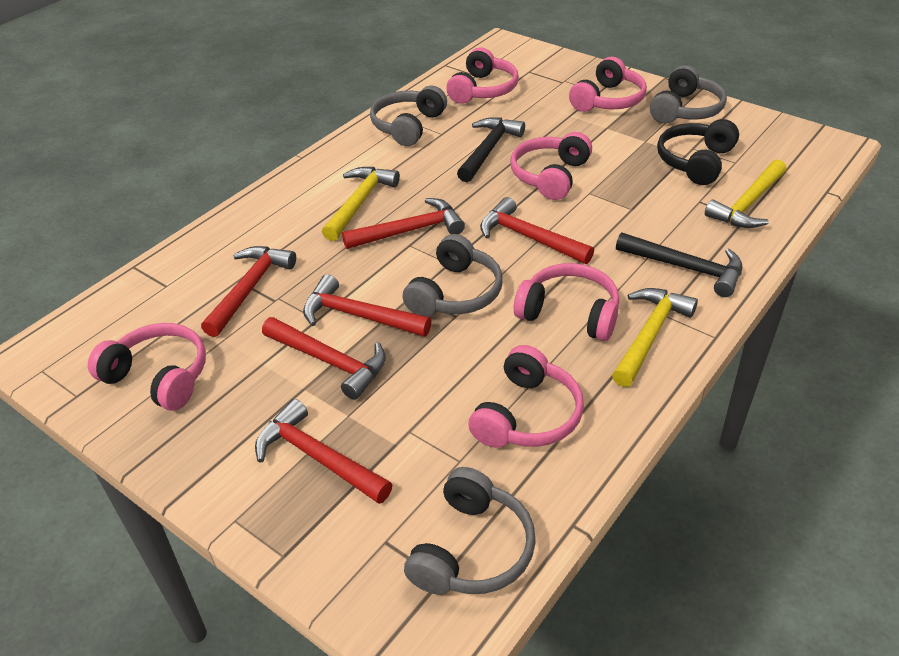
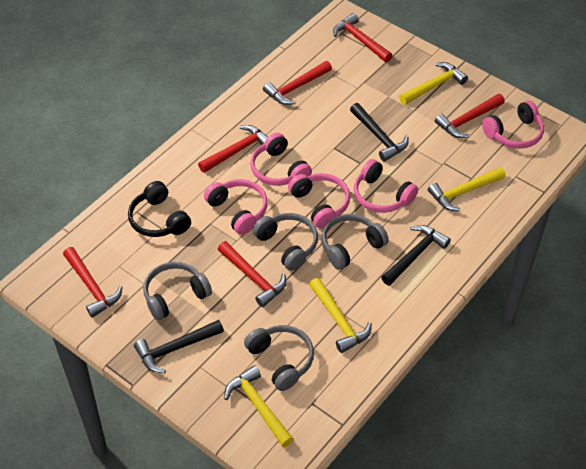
black hammer: [457,118,525,182] [616,232,742,297] = 2 -> [134,320,224,374] [350,103,409,161] [381,225,451,286] = 3
pink headphones: [88,323,206,411] [446,47,519,104] [468,345,584,448] [510,132,592,200] [514,263,620,341] [569,57,647,112] = 6 -> [204,179,268,235] [250,133,312,186] [288,173,350,229] [354,159,418,213] [482,100,544,149] = 5
yellow hammer: [322,167,400,241] [612,288,698,387] [705,159,787,228] = 3 -> [224,365,294,447] [309,278,372,353] [399,62,468,105] [428,167,506,211] = 4

